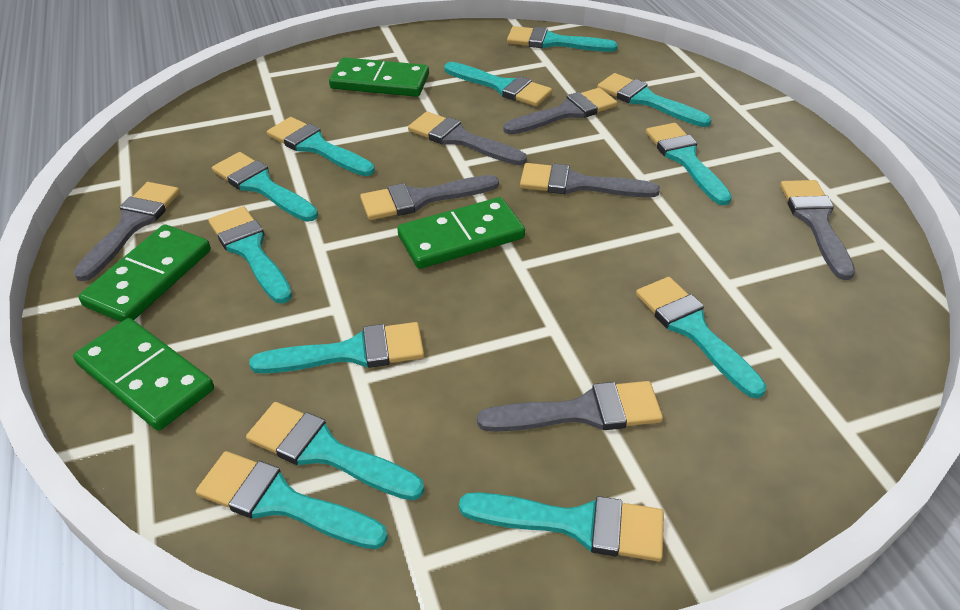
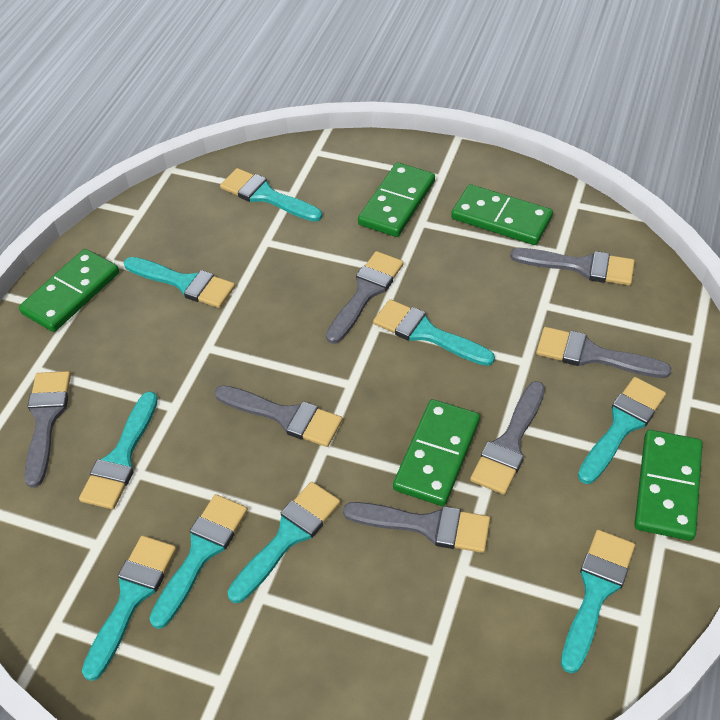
green domino: [73,318,214,431] [78,224,211,322] [329,57,429,97] [397,197,525,269] = 4 -> [19,249,119,332] [358,162,435,237] [393,399,480,506] [451,184,553,245] [634,430,703,541] = 5
turquoise brush: [196,451,388,549] [208,206,292,303] [212,152,318,222] [246,402,424,501] [249,322,424,374] [267,117,375,176] [444,62,552,106] [459,492,664,561] [507,26,618,52] [597,73,711,127] [636,277,766,398] [646,123,732,205] = 12 -> [79,391,158,509] [82,535,177,681] [124,257,235,308] [149,494,248,629] [220,168,322,222] [227,482,341,603] [373,299,495,366] [561,530,635,673] [578,377,666,484] = 9

